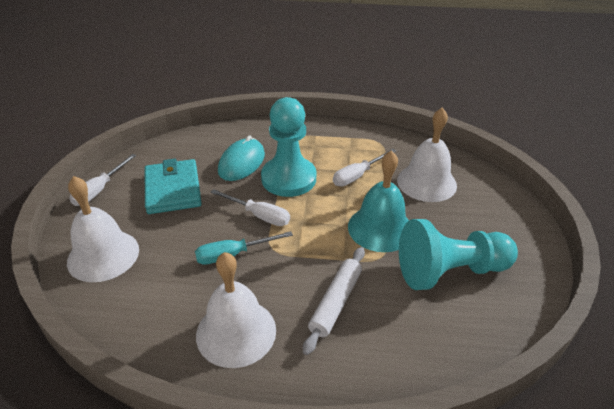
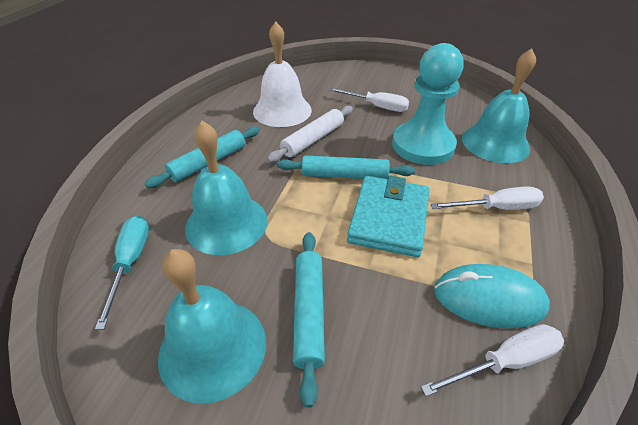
turquoise bell: [348,150,409,252] = 1 -> [158,249,266,404] [185,121,268,255] [462,48,536,163] = 3
turquoise pawn: [261,97,316,197] [399,219,518,290] = 2 -> [392,43,464,165] = 1
turquoise rolling pin: none = 0 -> [145,126,260,188] [277,155,415,179] [293,232,325,408] = 3
white bell: [67,176,139,282] [196,252,276,368] [397,107,457,202] = 3 -> [253,22,312,127] = 1

